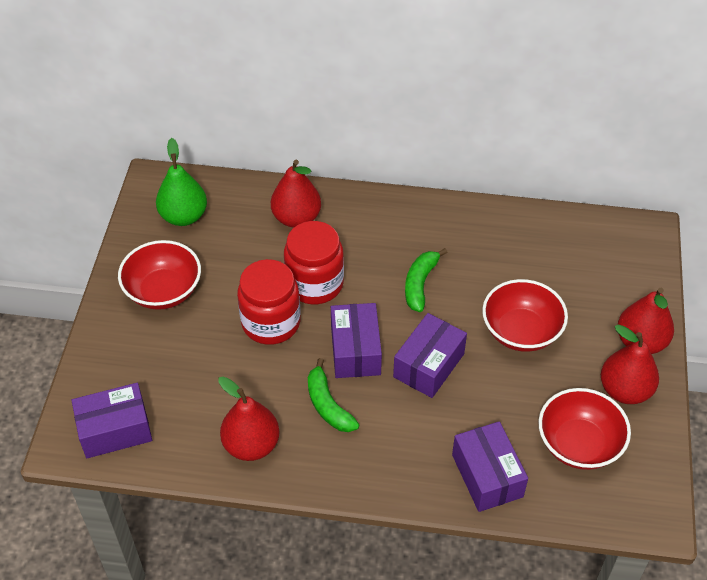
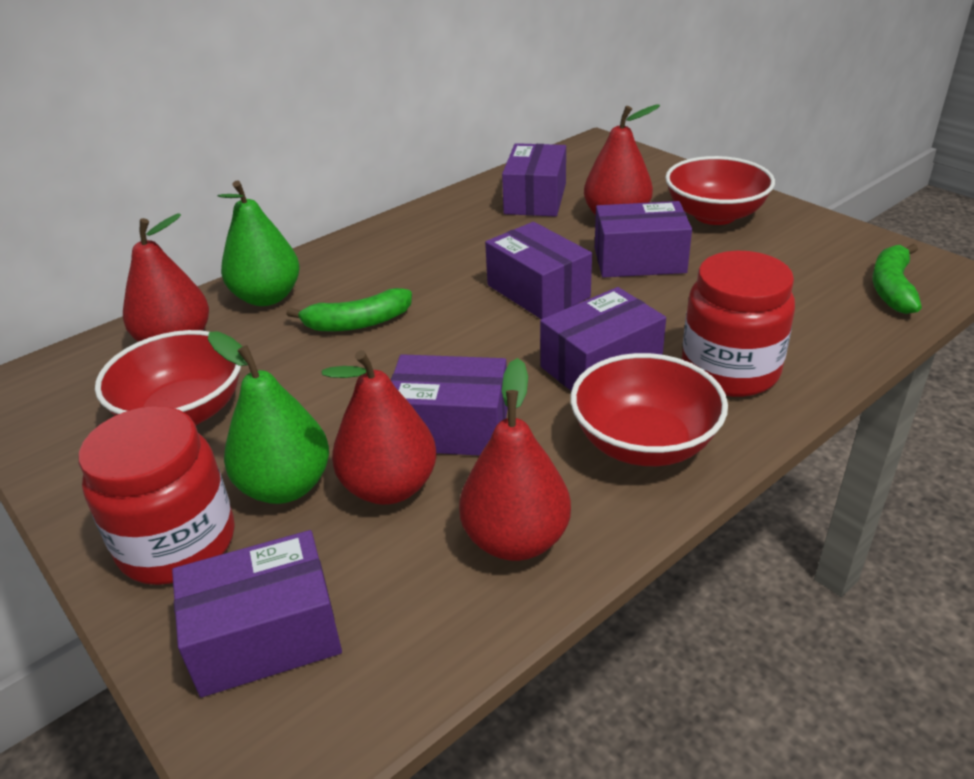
green pear: [156,138,207,226] = 1 -> [208,331,329,504] [217,180,300,306] = 2
purple box: [71,383,152,458] [331,303,382,378] [393,313,467,398] [452,421,528,512] = 4 -> [172,530,342,697] [391,354,508,456] [485,222,592,319] [502,143,566,217] [540,287,666,391] [595,201,692,278] = 6

